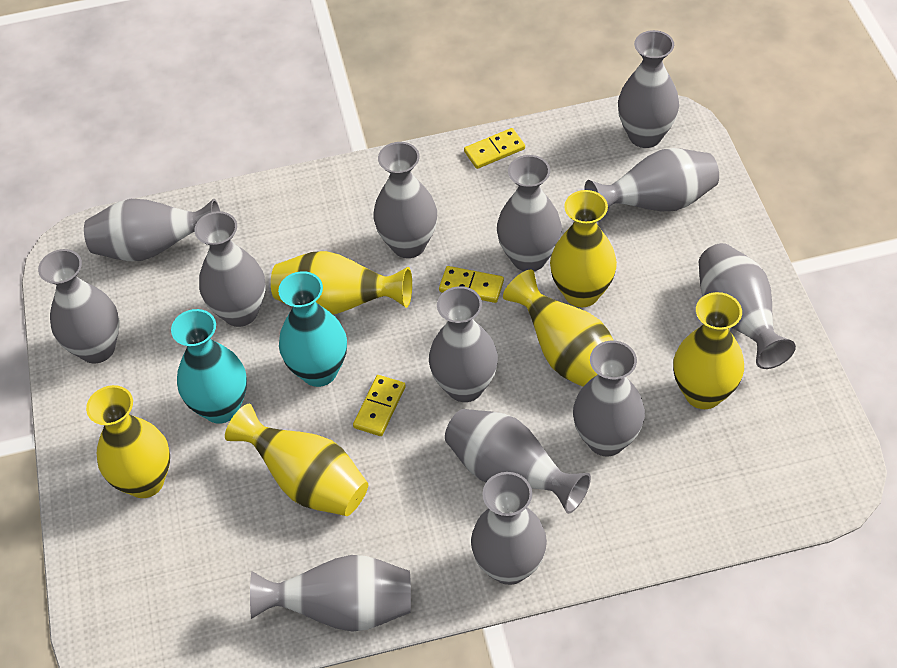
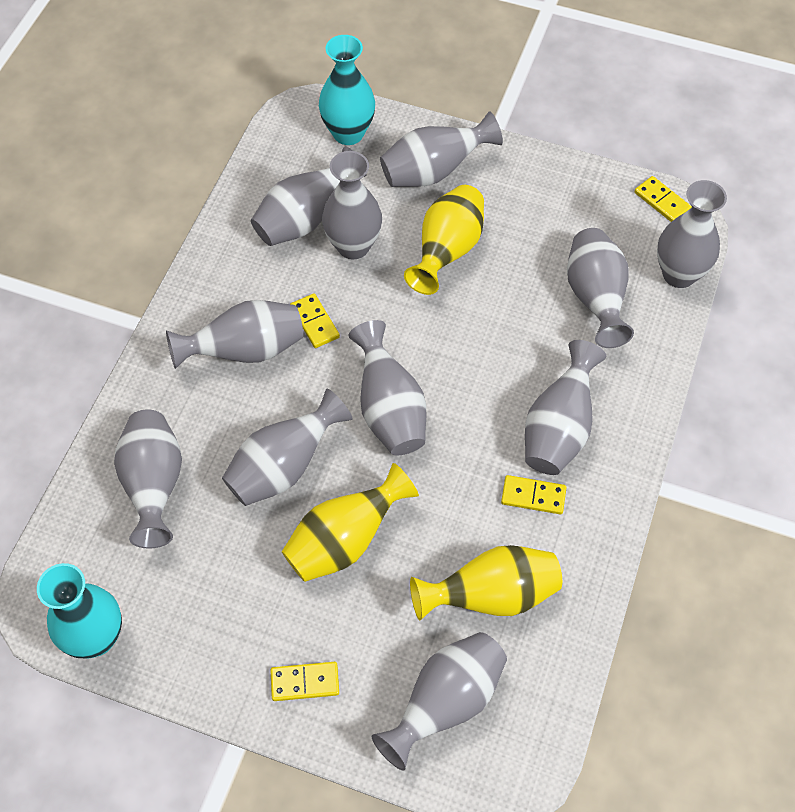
grey vase: [38,249,119,364] [84,199,220,261] [194,211,266,327] [250,555,411,632] [373,142,437,258] [429,286,498,402] [445,409,591,514] [471,472,547,585] [497,155,562,271] [573,341,645,456] [584,148,719,211] [618,30,679,148] [699,243,796,369] = 13 -> [114,410,182,549] [166,300,303,369] [222,389,353,506] [251,146,367,246] [322,151,382,259] [349,320,426,456] [372,632,507,770] [380,111,503,187] [525,340,606,475] [567,228,634,348] [657,180,727,288] = 11
yellow domino: [353,375,406,436] [439,266,504,303] [464,128,525,169] = 3 -> [270,662,339,701] [291,293,340,348] [501,475,567,514] [634,176,692,222] = 4
yellow vase: [86,385,170,498] [225,404,368,516] [271,251,412,314] [503,270,614,387] [550,190,617,307] [673,292,744,409] = 6 -> [282,463,419,582] [404,185,484,295] [410,545,562,620] = 3

